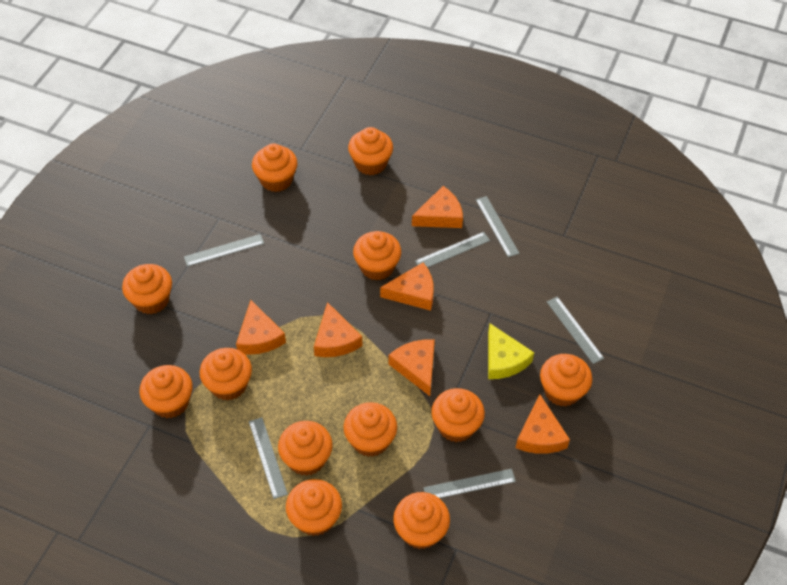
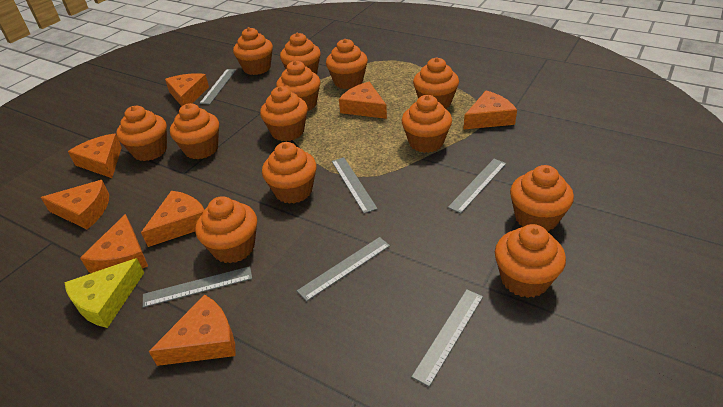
orange cheese: [236,300,286,355] [314,302,362,357] [380,263,434,311] [388,339,435,396] [412,186,463,228] [516,394,570,454] = 6 -> [41,180,109,229] [68,133,122,178] [80,214,148,273] [141,191,204,247] [149,294,236,366] [165,73,209,106] [339,82,387,119] [463,91,517,130] = 8
orange cupcake: [122,264,172,314] [139,365,193,418] [200,348,252,401] [252,143,298,192] [278,421,333,476] [286,479,342,536] [344,402,397,457] [348,127,393,175] [353,231,401,280] [393,492,450,549] [431,388,485,442] [540,354,592,406] = 12 -> [116,106,167,161] [170,103,219,159] [196,196,257,263] [233,27,273,75] [260,86,308,141] [262,142,317,204] [276,61,320,111] [280,33,321,74] [326,39,368,89] [401,95,452,153] [413,58,459,109] [495,224,566,298] [510,165,574,231] = 13

